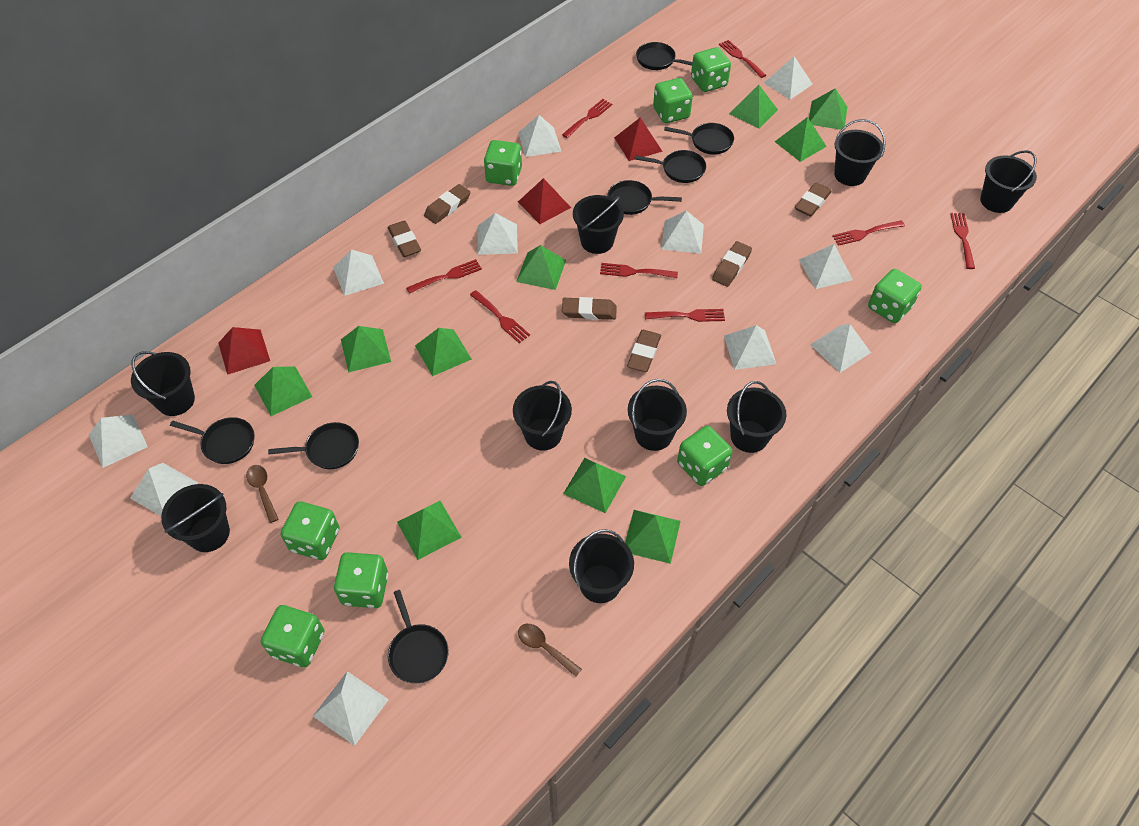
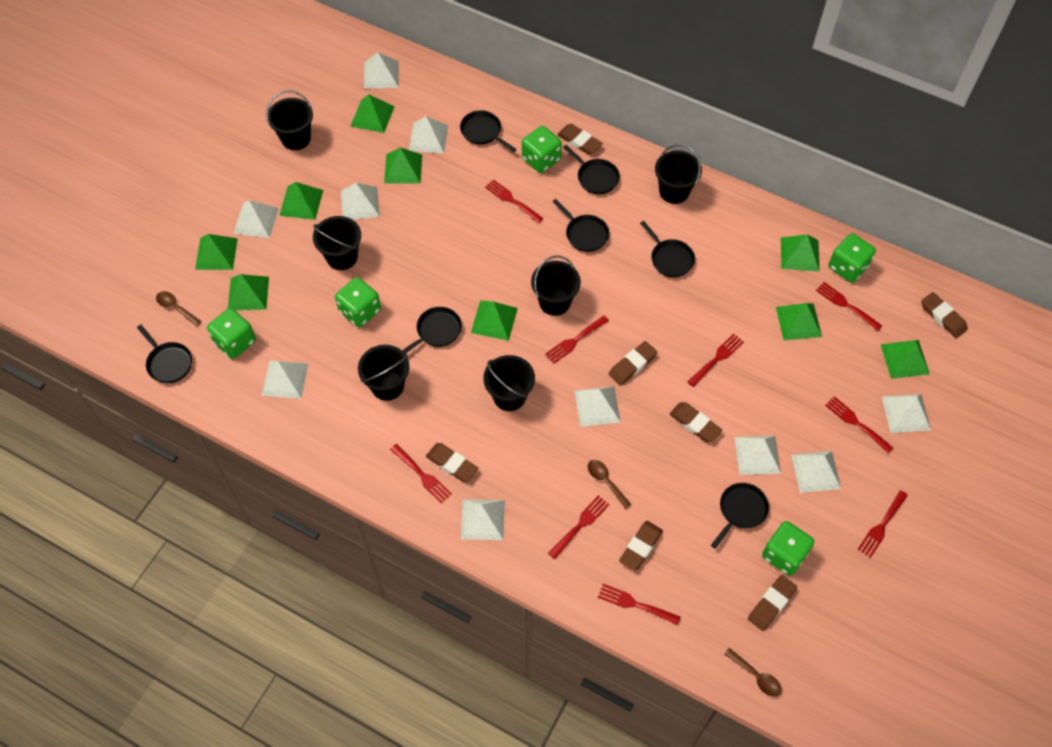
black bucket: [131,351,195,416] [161,484,230,552] [513,381,572,451] [569,529,634,603] [573,195,624,254] [628,379,687,451] [727,381,787,453] [834,119,886,186] [980,150,1037,213] = 9 -> [266,91,313,150] [313,216,361,270] [358,345,409,401] [483,355,535,411] [531,255,581,316] [655,144,702,204] = 6
brown eraser: [388,221,421,257] [424,184,470,224] [562,297,617,320] [627,330,661,372] [712,241,752,287] [795,182,832,216] = 6 -> [426,443,478,482] [557,124,603,155] [609,341,657,386] [619,521,663,571] [670,402,722,442] [748,575,797,631] [921,292,968,338] = 7
brown spoon: [246,465,278,523] [518,624,582,677] = 2 -> [156,291,201,326] [588,460,632,509] [724,648,781,697] = 3
green dice: [261,605,325,667] [281,501,339,560] [334,552,388,608] [484,140,522,186] [653,78,693,123] [677,426,733,486] [691,47,731,92] [868,269,922,323] = 8 -> [207,308,256,359] [335,277,381,327] [522,126,562,173] [762,521,814,576] [828,233,876,283] = 5
green pyramid: [254,366,312,416] [341,326,391,372] [397,501,462,560] [415,328,472,376] [516,245,566,290] [563,458,626,513] [625,510,681,564] [729,85,778,129] [775,117,827,162] [809,88,847,130] = 10 -> [195,234,238,270] [228,274,269,310] [279,182,323,220] [351,94,395,133] [384,148,422,184] [471,301,518,341] [776,303,822,340] [781,234,820,272] [880,340,930,379] = 9
red fork: [406,259,482,294] [470,290,530,343] [562,99,612,138] [600,263,678,278] [645,309,725,322] [719,40,766,78] [832,220,905,246] [950,213,975,269] = 8 -> [390,444,452,504] [485,179,544,223] [545,315,609,364] [548,495,609,559] [598,584,680,625] [687,334,744,387] [816,282,882,331] [825,396,893,453] [857,490,908,558] = 9
red pyramid: [219,327,270,375] [518,178,571,224] [614,118,663,161] = 3 -> none = 0
white pyramid: [89,415,148,468] [130,463,198,516] [313,671,389,746] [333,249,384,296] [478,213,518,255] [518,115,561,157] [661,211,704,254] [724,325,776,370] [764,56,813,100] [799,244,853,289] [810,324,871,373] = 11 -> [233,200,279,238] [262,360,308,399] [341,183,380,220] [364,52,399,89] [409,116,448,153] [461,499,505,540] [575,387,620,427] [735,436,781,475] [791,451,841,493] [882,394,931,433] = 10

